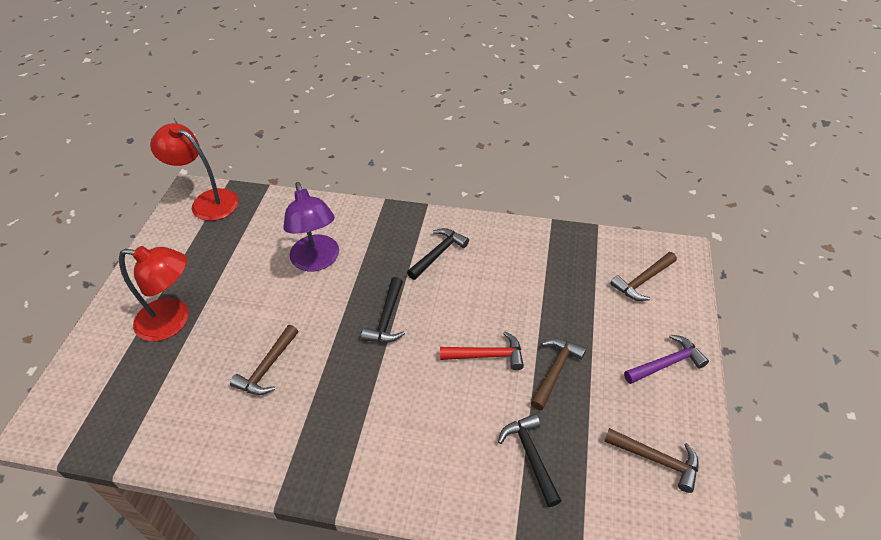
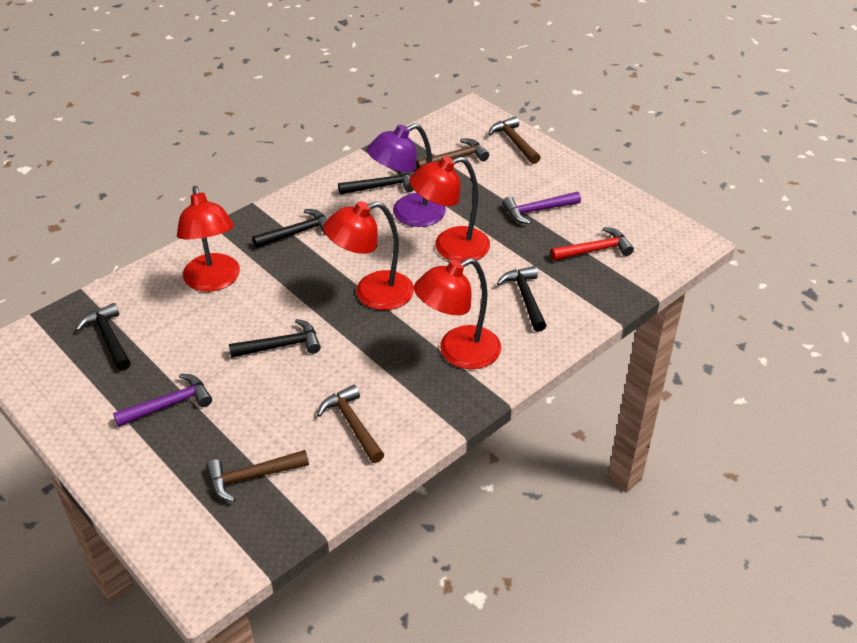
black hammer: [361,277,405,342] [407,228,469,280] [498,414,562,507] = 3 -> [76,303,131,371] [229,319,321,358] [253,209,327,248] [338,170,414,195] [497,266,547,332] = 5
purple hammer: [624,335,709,384] = 1 -> [113,374,212,427] [502,192,581,224] = 2
red lamp: [119,246,188,341] [150,123,239,221] = 2 -> [177,186,240,292] [323,201,414,310] [409,156,490,262] [414,258,501,369] = 4

